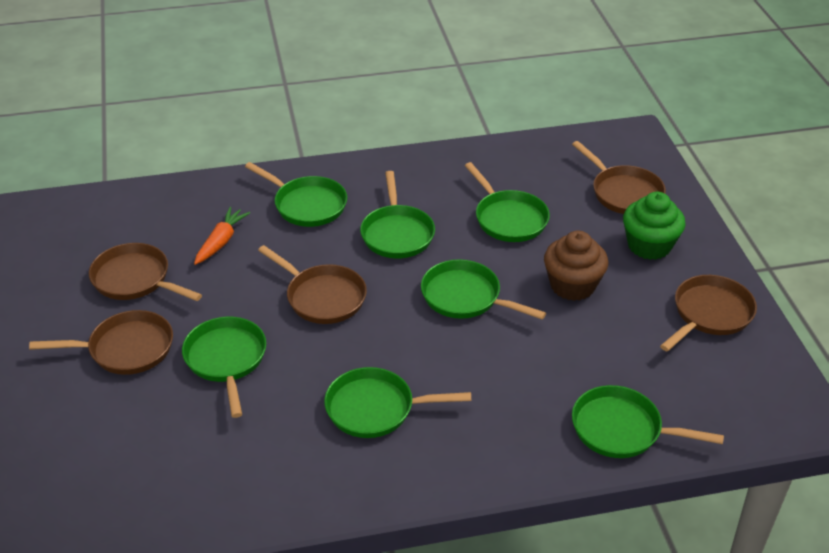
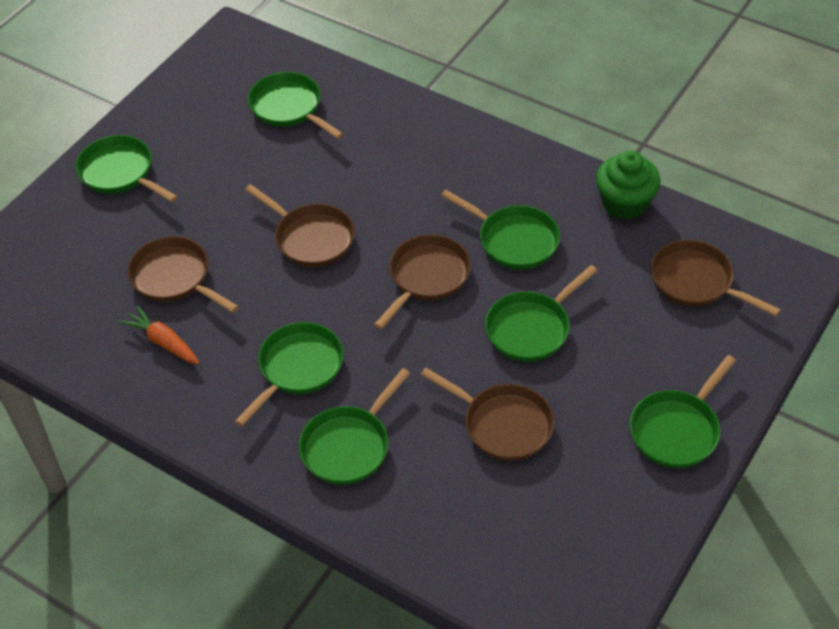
brown cupcake: [544,230,608,301] = 1 -> none = 0

